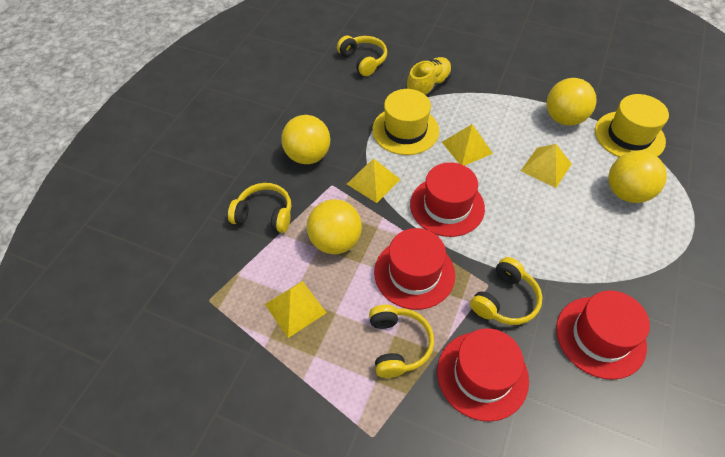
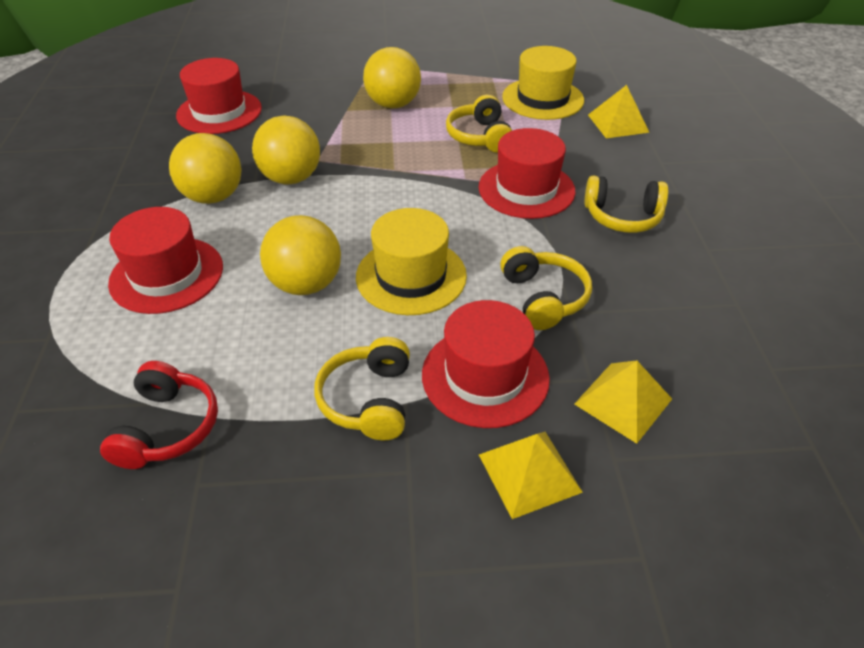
red headphones: none = 0 -> [100,361,218,469] = 1
yellow pyramid: [265,281,327,338] [347,159,400,203] [442,124,493,166] [521,144,572,188] = 4 -> [479,432,583,519] [574,360,672,444] [588,85,650,138] = 3
yellow shoe: [406,57,452,97] = 1 -> none = 0

